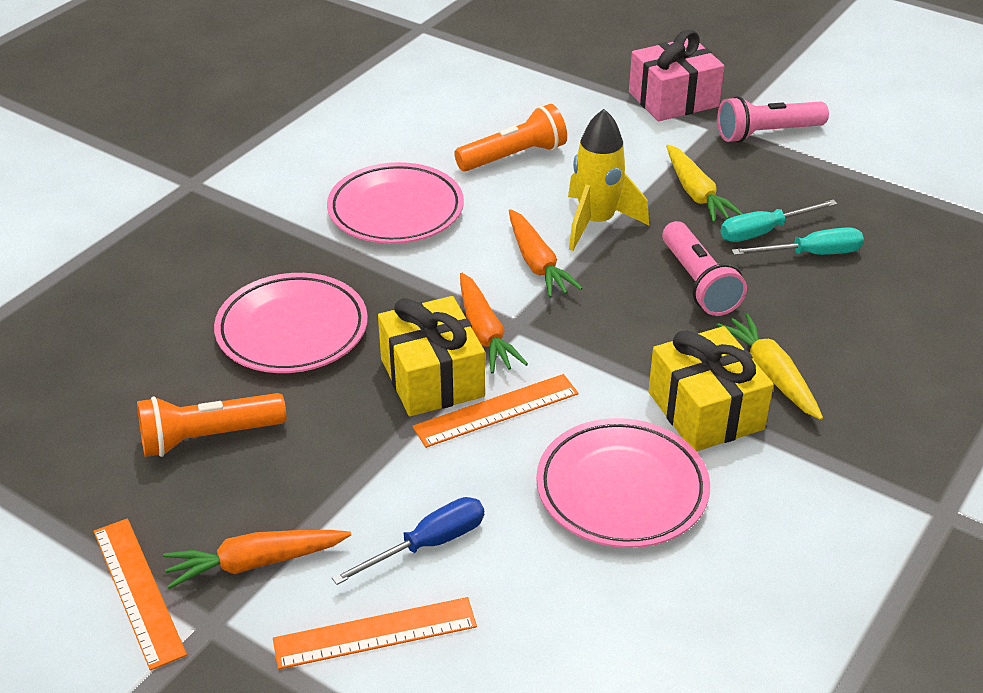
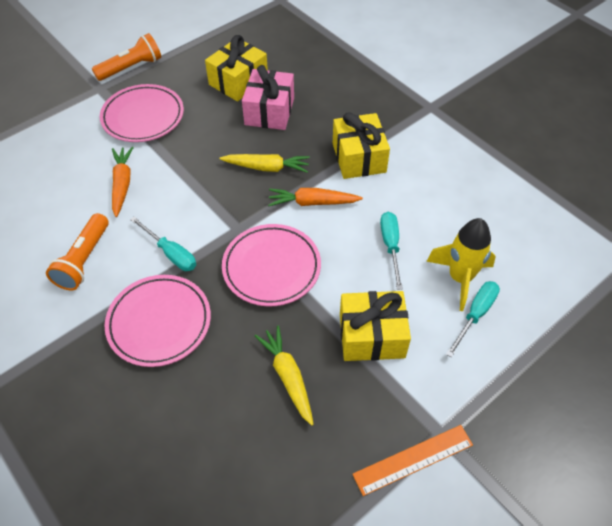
blue screwdriver: [332,497,484,585] = 1 -> none = 0
orange carrot: [163,530,351,589] [460,273,528,374] [509,209,583,298] = 3 -> [112,147,134,217] [268,188,363,206] = 2
orange ruler: [94,518,187,671] [273,597,477,669] [412,374,579,448] = 3 -> [353,425,473,496] = 1
pink flashlight: [662,221,747,316] [717,96,829,143] = 2 -> none = 0
turquoise screwdriver: [720,200,838,242] [731,227,864,255] = 2 -> [130,217,196,271] [380,212,403,290] [446,281,500,357] = 3
yellow gift: [378,296,485,417] [648,326,774,452] = 2 -> [205,35,268,102] [333,112,390,179] [340,291,411,361] = 3

